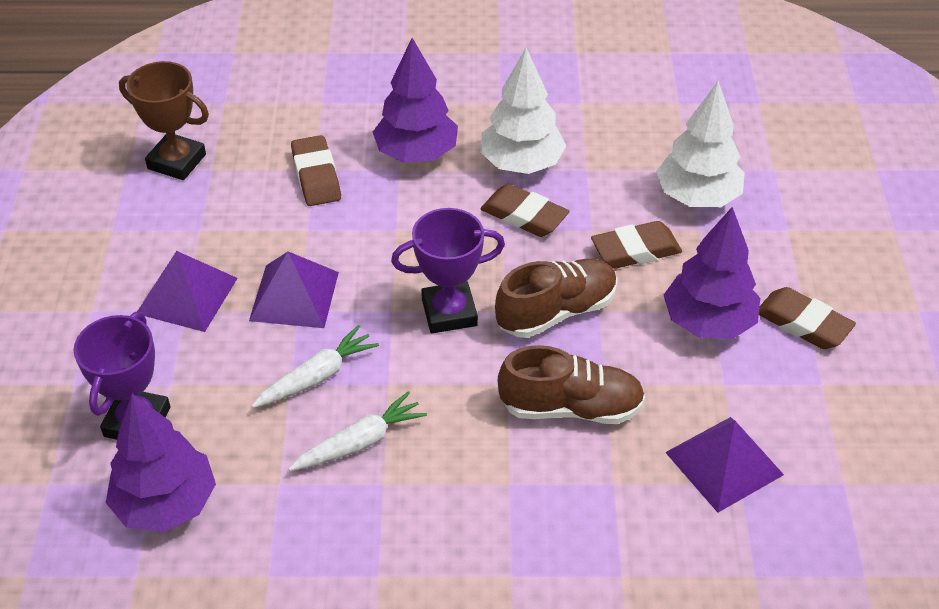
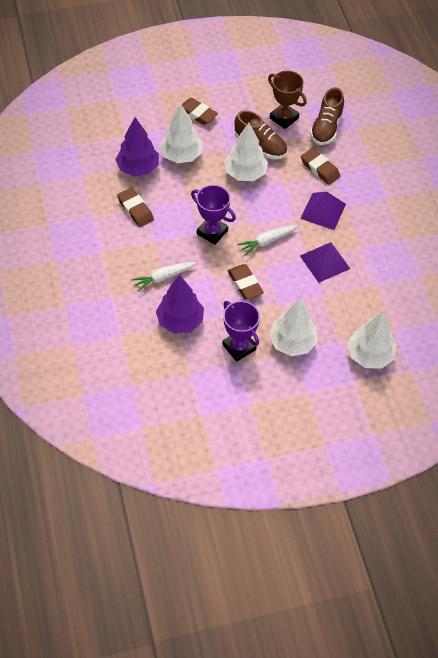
purple pyramid: [137,251,238,332] [249,252,339,328] [665,417,784,513] = 3 -> [300,192,346,230] [300,242,350,283] = 2
purple tree: [106,394,216,532] [373,38,458,163] [664,207,760,339] = 3 -> [115,117,159,176] [156,275,204,333] = 2
white tree: [480,48,566,174] [656,81,745,207] = 2 -> [159,104,202,163] [224,123,268,181] [269,298,318,356] [347,311,396,369] = 4

